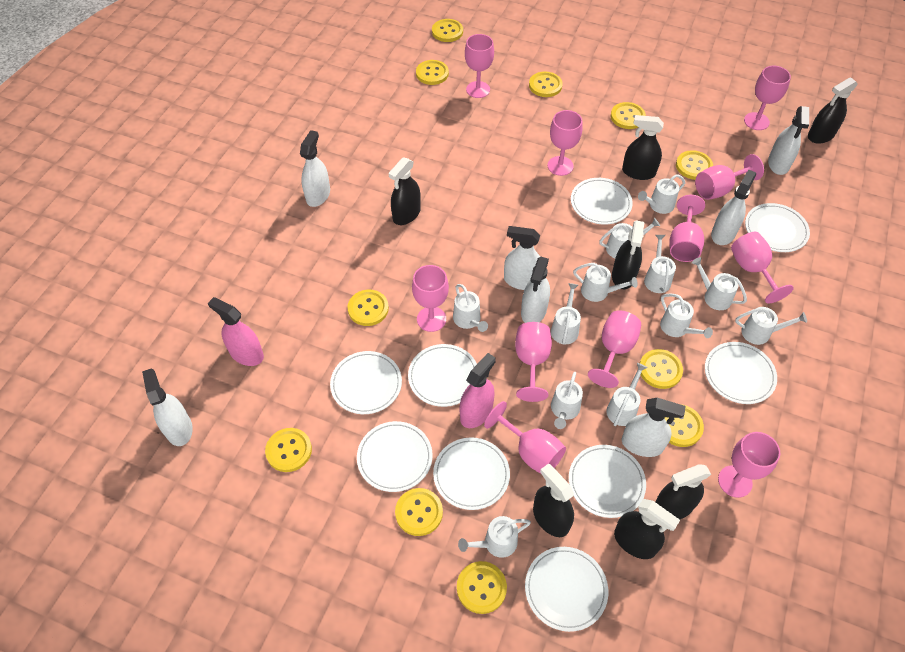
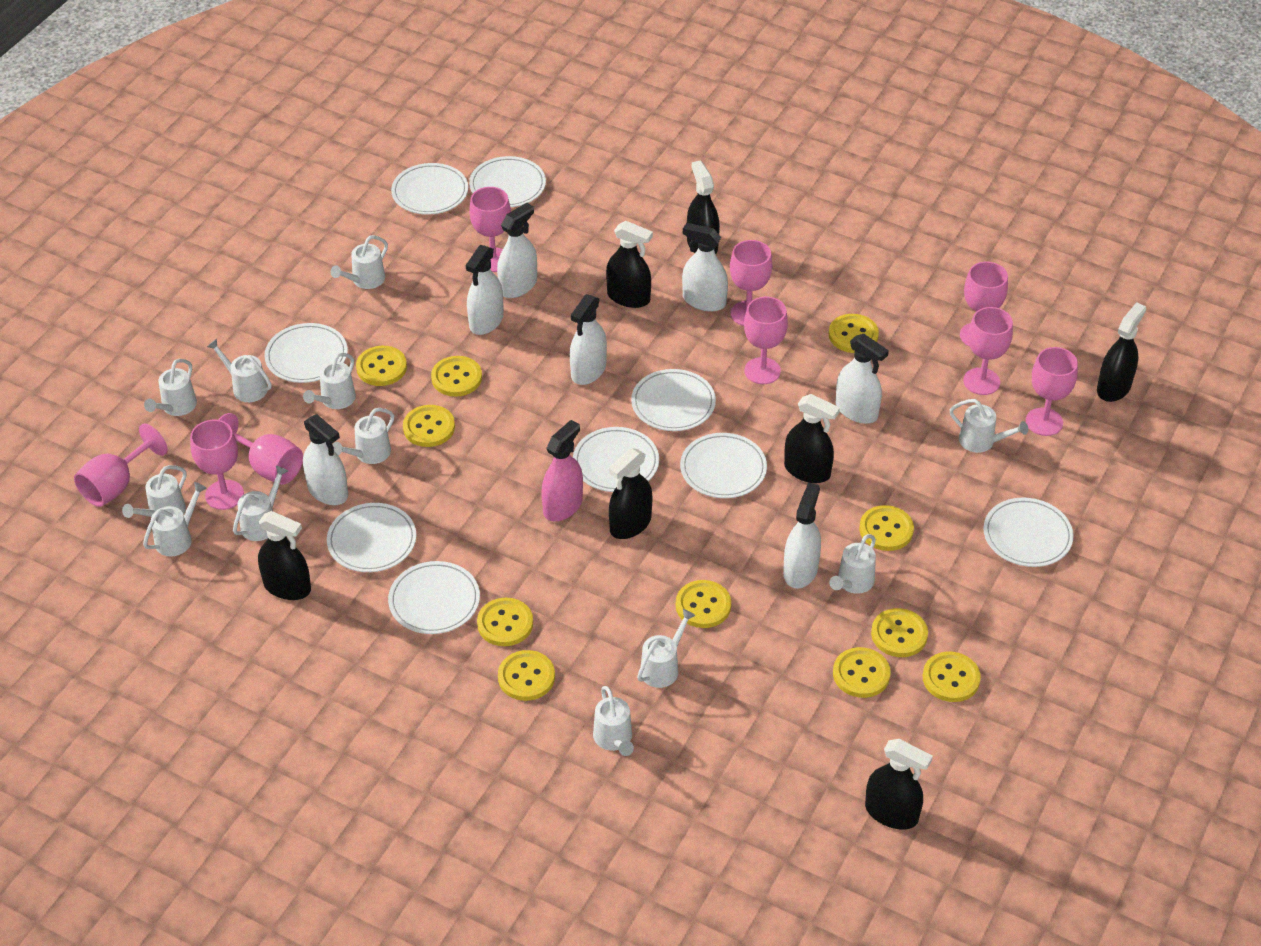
pink goblet: [412,265,449,332] [465,34,494,98] [484,401,566,474] [515,322,552,402] [547,110,583,176] [588,310,641,388] [669,195,705,262] [695,154,764,200] [718,432,780,498] [731,232,794,304] [744,66,791,130] = 11 -> [74,423,168,507] [190,420,244,510] [218,413,303,485] [469,187,511,272] [730,240,772,326] [744,297,788,384] [960,262,1008,347] [963,307,1013,395] [1026,347,1078,436] = 9
pink spray bottle: [208,297,264,366] [460,353,496,428] = 2 -> [541,420,583,522] = 1

